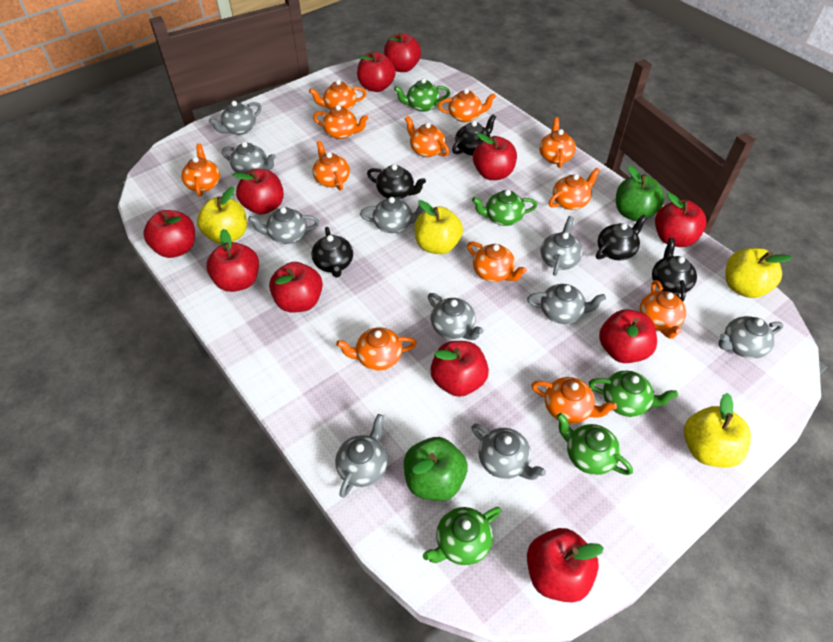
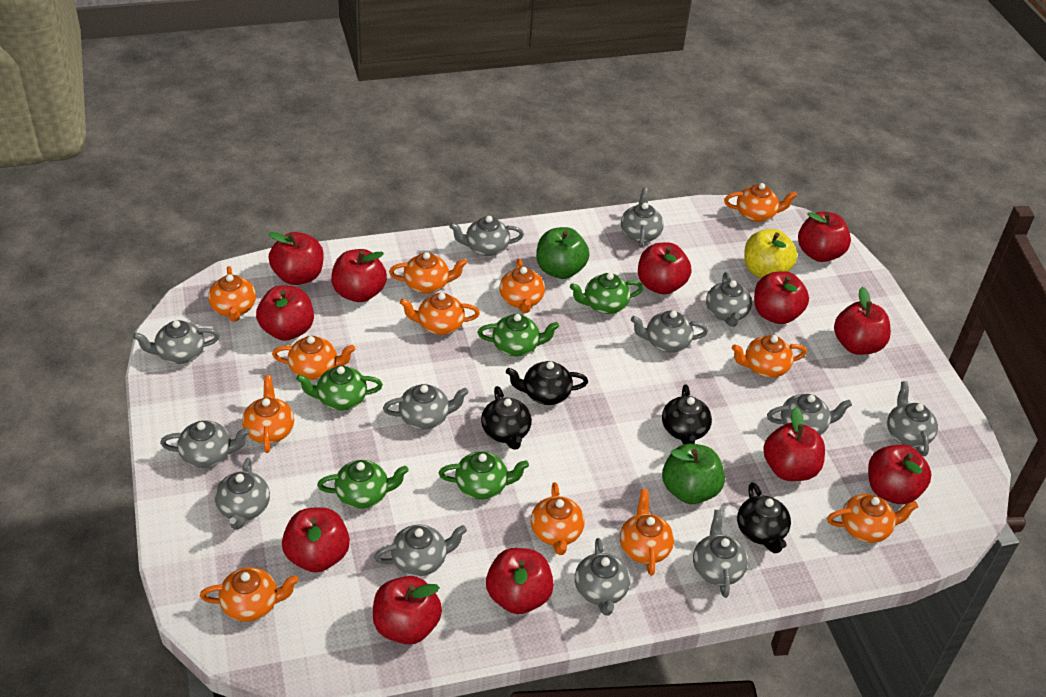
black teapot: [311,227,353,278] [367,164,426,199] [452,115,496,155] [596,214,647,260] [652,238,697,301] = 5 -> [481,386,532,450] [506,361,588,405] [662,384,712,445] [737,482,791,553] = 4
grey teapot: [209,101,261,135] [222,142,276,173] [248,207,319,244] [335,414,388,498] [360,197,424,233] [428,293,484,340] [471,424,546,480] [527,284,606,324] [540,216,583,276] [718,316,783,359] = 10 -> [133,320,220,364] [160,420,250,468] [215,458,270,530] [374,524,467,576] [383,384,469,429] [449,216,524,256] [575,538,630,616] [621,187,664,247] [631,311,708,353] [693,510,748,598] [706,272,752,327] [767,394,852,435] [887,381,938,456] = 13
red apple: [143,210,195,258] [206,229,259,292] [233,169,284,214] [269,262,323,312] [357,51,396,92] [384,32,421,72] [430,341,489,397] [473,133,517,180] [527,528,604,602] [599,309,657,363] [655,193,707,247] = 11 -> [256,285,314,341] [269,232,324,285] [282,507,350,572] [331,249,387,302] [373,576,442,645] [486,548,554,614] [638,242,691,294] [754,271,809,324] [763,407,825,481] [798,212,851,262] [834,287,891,355] [868,445,931,504] = 12
yellow apple: [197,187,247,244] [414,200,463,254] [684,393,751,468] [726,248,792,298] = 4 -> [744,229,797,278] = 1

